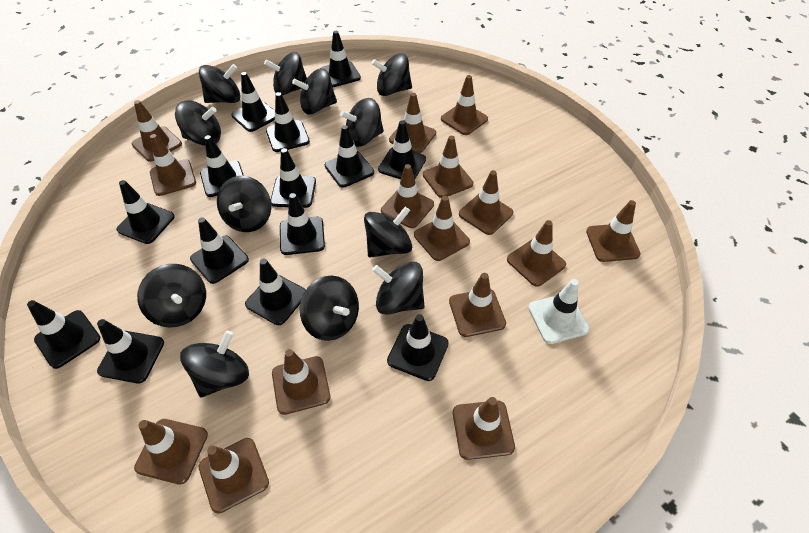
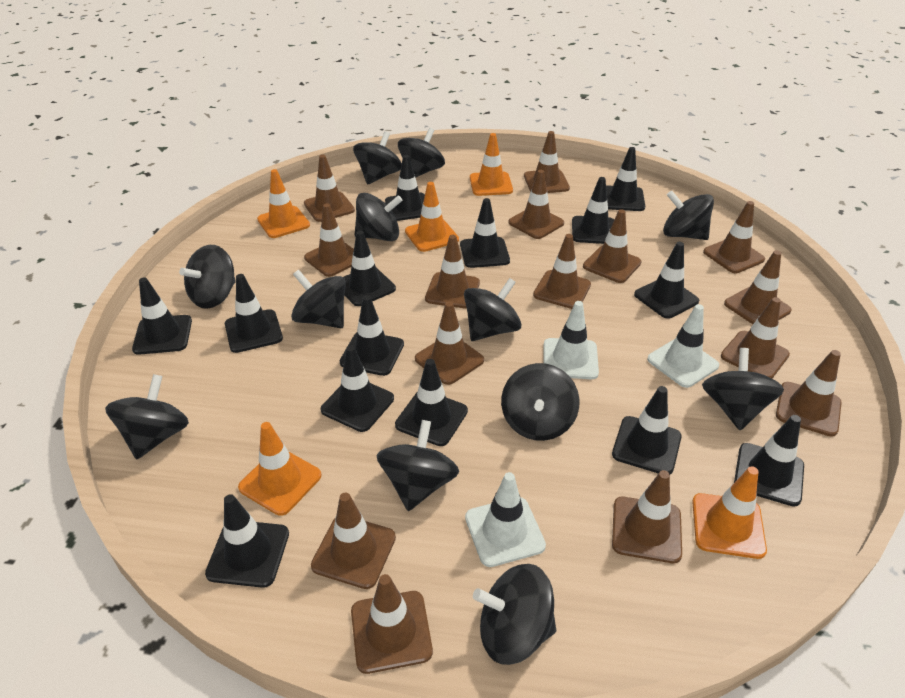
orange traffic cone: none = 0 -> [238,422,322,516] [257,169,310,238] [405,182,459,252] [470,133,513,196] [692,466,767,559] = 5
white traffic cone: [528,279,590,344] = 1 -> [465,472,546,567] [544,301,599,379] [647,304,719,388] = 3

